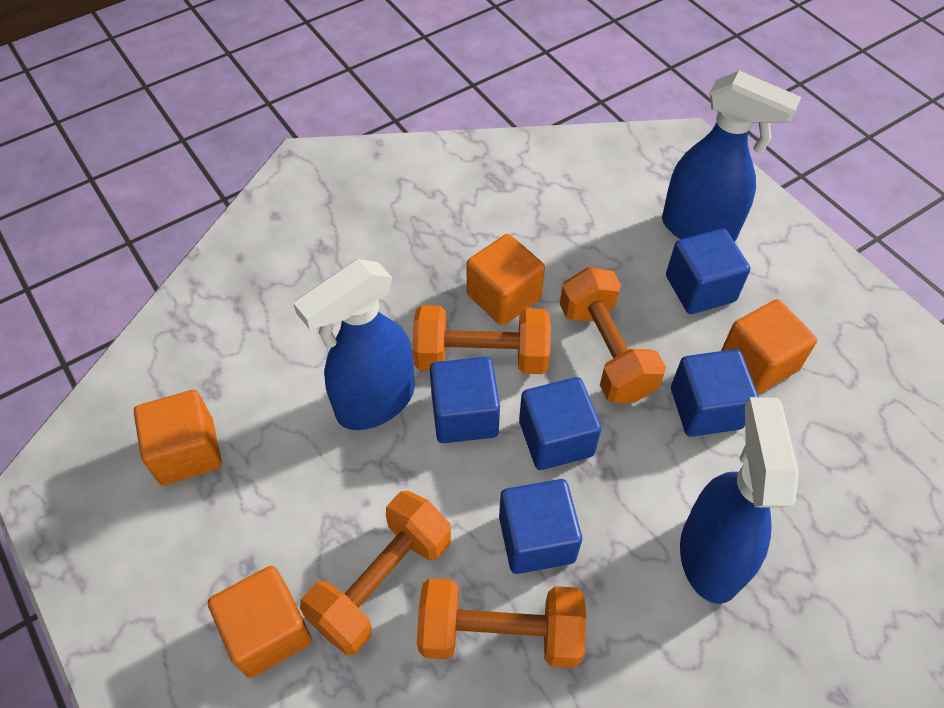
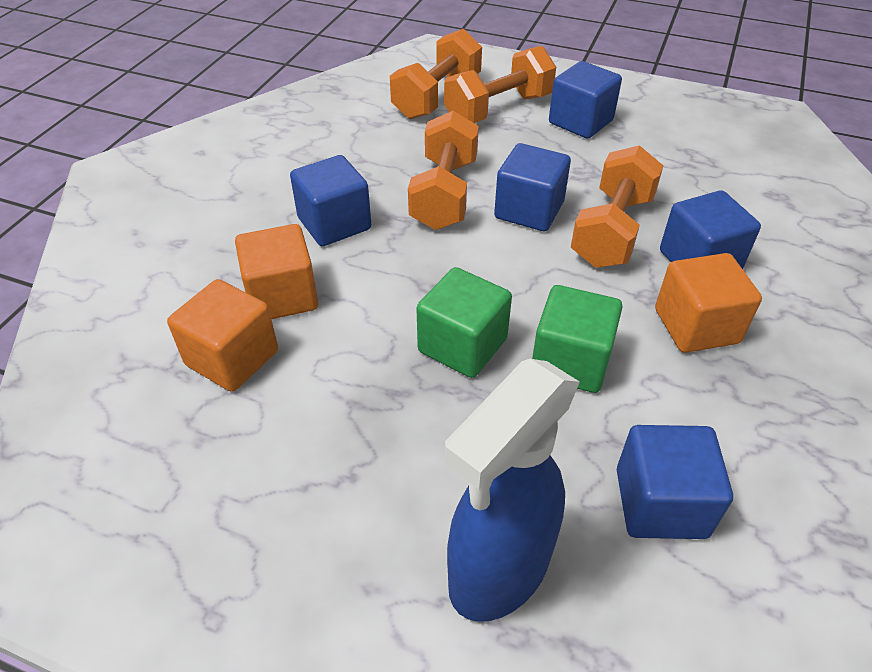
blue spray bottle: [293,259,415,430] [662,71,801,242] [680,397,799,604] = 3 -> [445,359,580,622] = 1
green cube: none = 0 -> [416,267,512,378] [532,285,622,393] = 2
orange cube: [134,390,222,485] [208,566,312,678] [467,234,545,325] [721,299,817,394] = 4 -> [167,279,278,392] [235,224,318,319] [655,253,762,353] = 3

